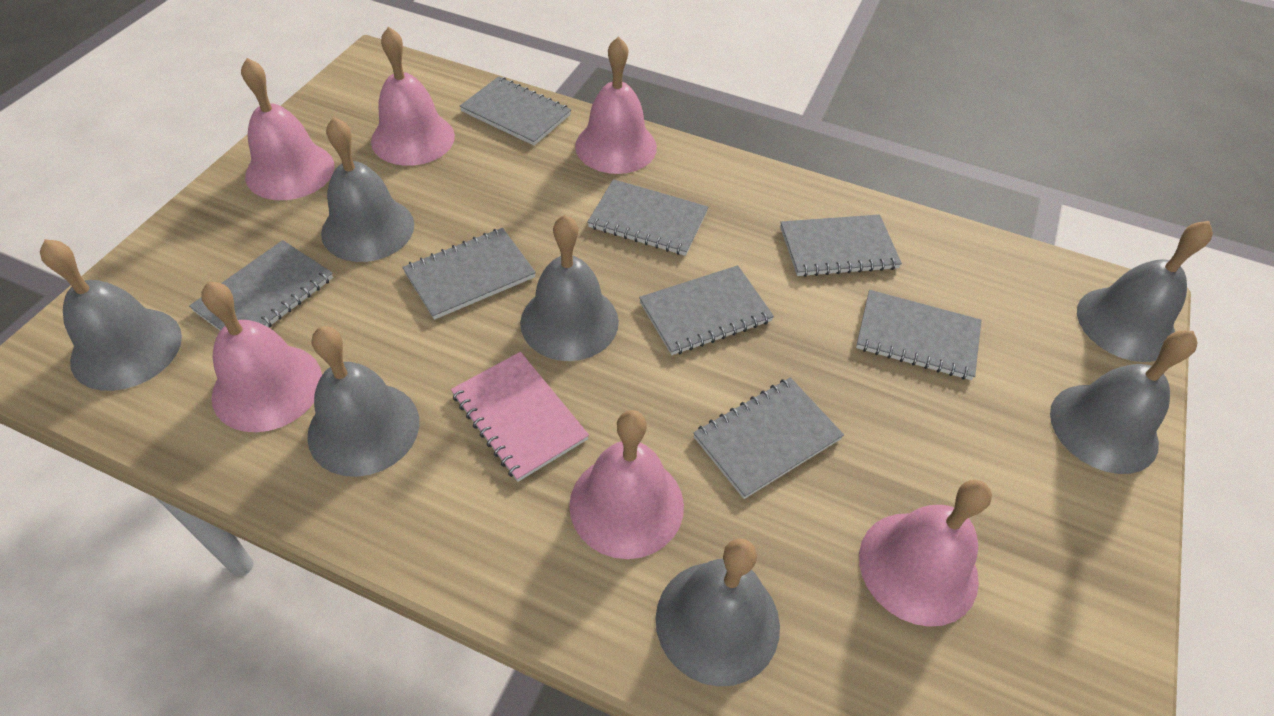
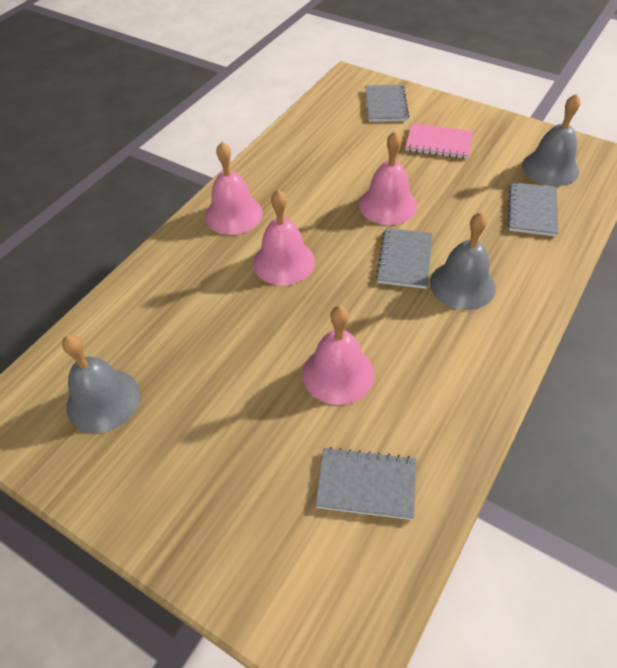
grey bell: [40,239,182,391] [307,326,419,477] [321,117,414,262] [520,215,619,361] [656,538,780,687] [1050,330,1198,474] [1077,221,1213,362] = 7 -> [62,335,140,433] [430,212,496,310] [522,94,581,186] = 3
grey notebook: [189,240,333,331] [402,228,536,320] [460,76,571,146] [587,179,708,256] [639,265,774,355] [693,377,844,499] [780,215,902,277] [856,290,981,380] = 8 -> [315,447,416,520] [365,85,409,122] [376,228,433,289] [508,182,558,237] = 4
pink bell: [201,282,322,432] [241,58,335,200] [371,26,455,166] [569,410,684,559] [575,36,657,174] [859,480,992,627] = 6 -> [205,142,263,235] [253,190,315,286] [303,306,374,405] [359,131,417,225] = 4

